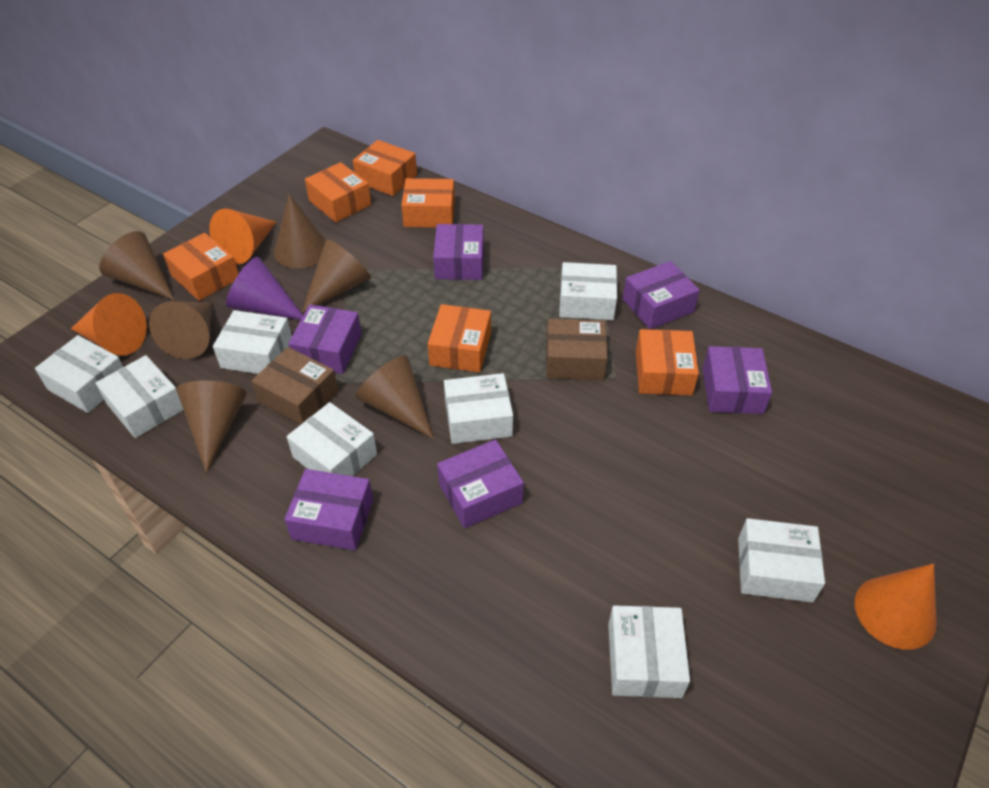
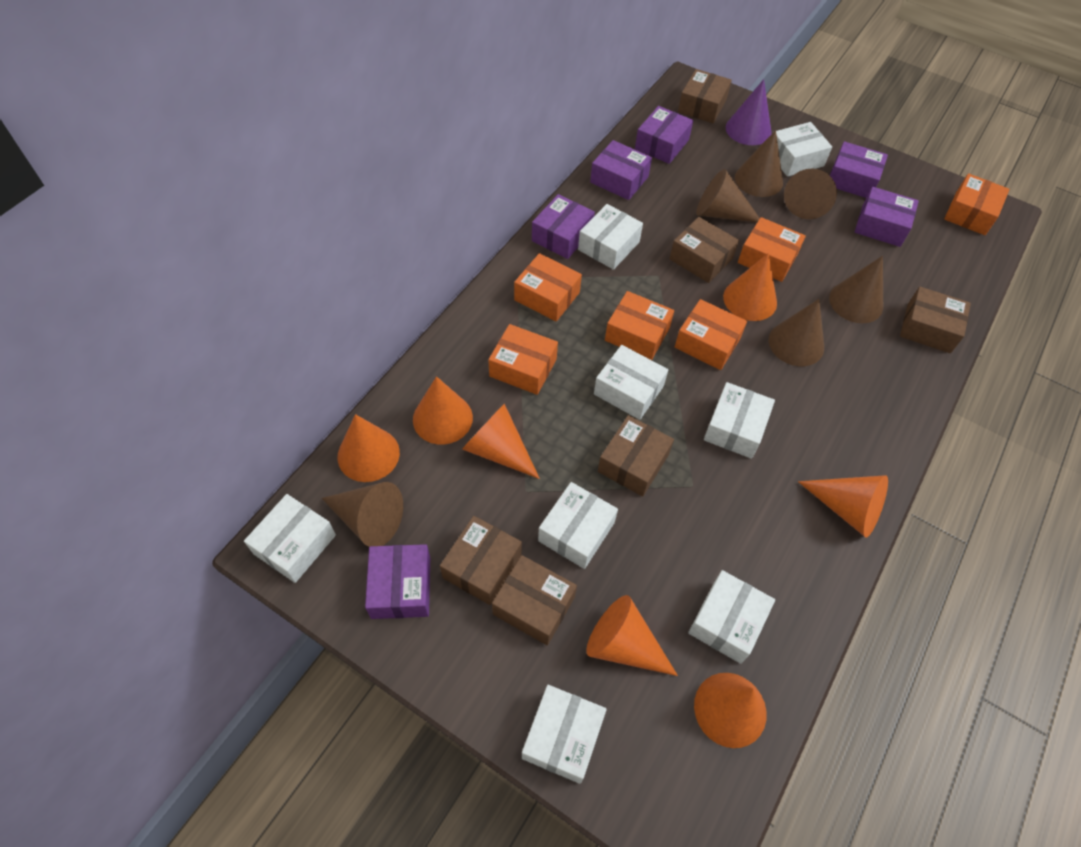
brown box: [251,347,338,425] [546,319,608,380] = 2 -> [440,516,522,605] [492,555,577,645] [598,415,674,496] [669,217,739,283] [678,69,732,123] [900,287,971,353] = 6
orange cone: [71,293,147,356] [209,209,276,264] [855,563,937,650] = 3 -> [338,414,400,482] [413,376,473,445] [462,404,540,479] [586,595,678,676] [694,673,767,748] [723,253,777,321] [798,475,888,538] = 7

